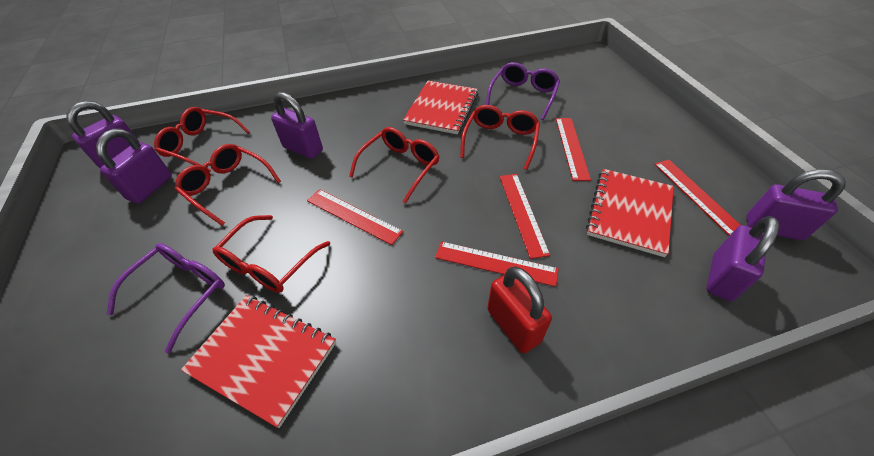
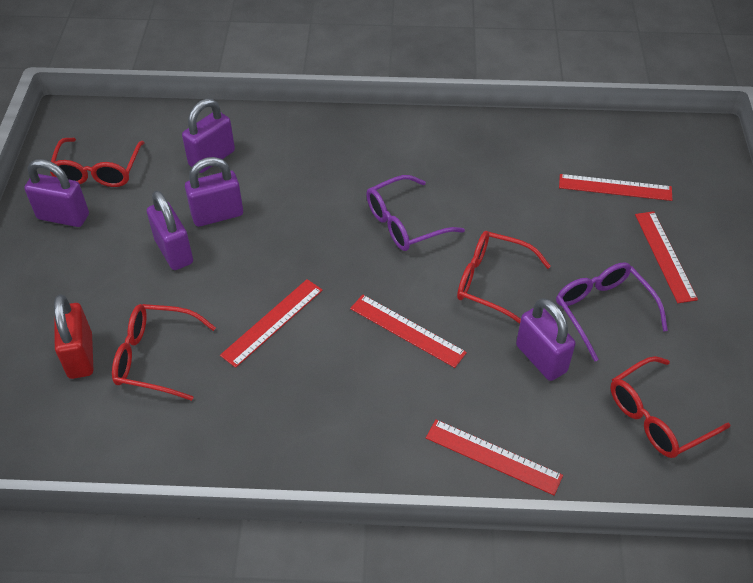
red glasses: [154,107,250,171] [175,144,281,226] [212,215,330,293] [349,127,440,204] [460,105,540,170] = 5 -> [50,138,145,187] [112,304,216,401] [457,231,551,324] [611,356,731,458] = 4
red notebook: [181,295,336,428] [403,81,478,134] [586,169,674,257] = 3 -> none = 0

